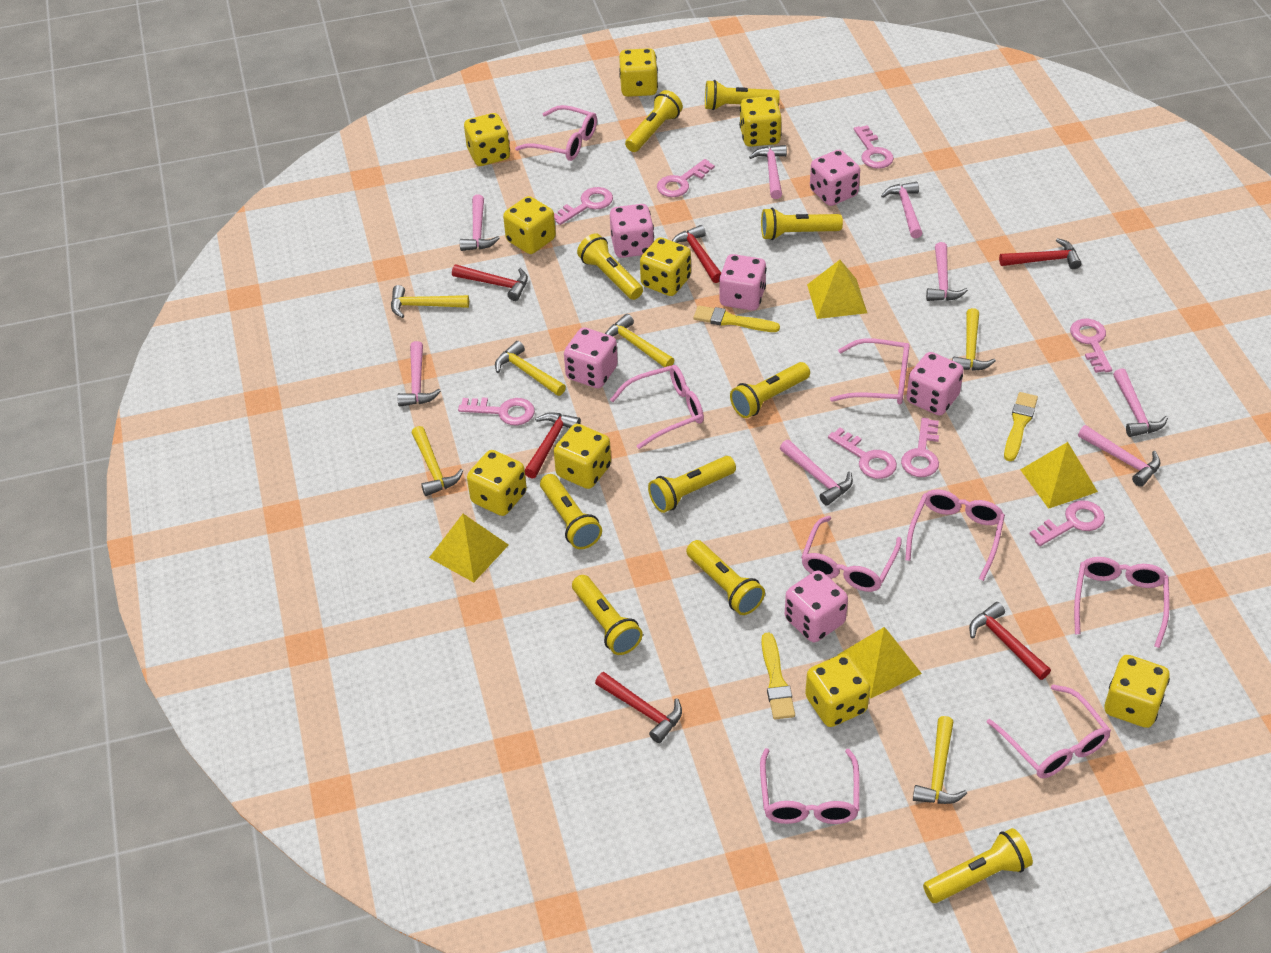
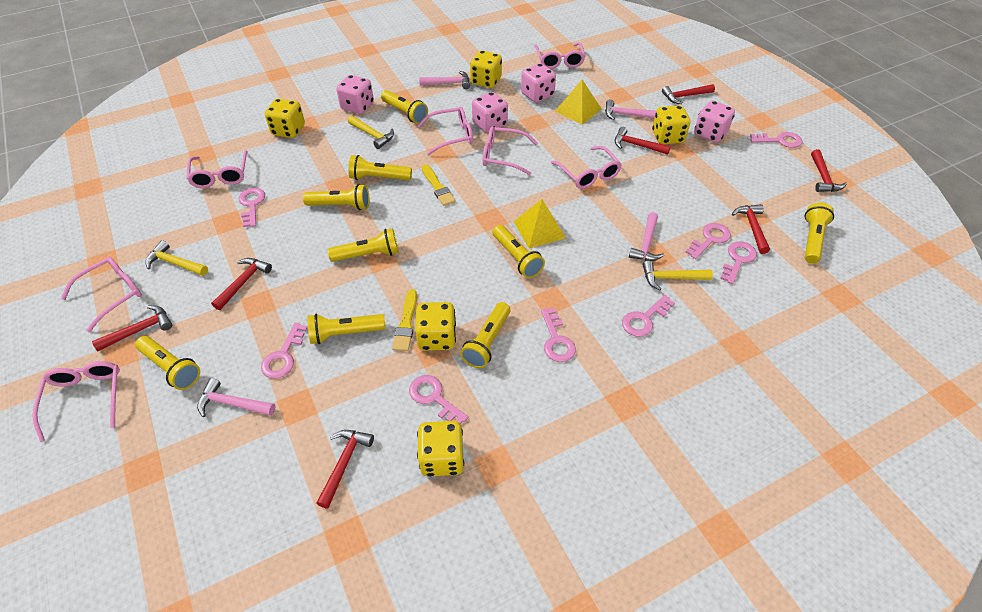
pink dice: [564,327,618,388] [610,204,654,258] [719,254,767,310] [785,570,848,642] [810,150,860,206] [906,352,964,416] = 6 -> [336,75,374,114] [472,92,508,133] [521,63,556,103] [694,101,735,143] = 4
pink glasses: [515,105,597,161] [610,365,704,449] [760,748,860,824] [801,516,902,592] [830,338,910,405] [905,490,1005,581] [987,684,1111,778] [1074,557,1170,648] = 8 -> [32,361,120,442] [61,257,142,332] [186,150,247,188] [417,106,473,155] [482,126,538,175] [535,42,585,69] [551,146,622,189] = 7
pink hammer: [397,341,441,407] [460,194,500,251] [749,145,787,199] [780,440,853,506] [881,182,922,238] [926,242,968,301] [1078,425,1160,487] [1113,368,1168,437] = 8 -> [197,378,275,417] [419,71,470,89] [605,99,656,120] [629,212,665,261] = 4
red hammer: [452,264,528,301] [525,412,581,479] [595,672,682,743] [672,225,721,283] [969,602,1051,680] [999,238,1081,269] = 6 -> [92,305,172,351] [211,258,272,310] [316,430,374,508] [615,127,671,155] [662,84,715,104] [732,204,770,254] [811,149,847,192] = 7
yellow brush: [693,306,780,332] [761,633,795,719] [1004,392,1038,461] = 3 -> [392,289,417,351] [422,164,456,206] = 2
yellow dice: [464,113,510,166] [467,450,527,516] [503,196,556,254] [554,424,611,489] [619,48,658,97] [640,237,691,296] [739,96,782,147] [805,654,870,727] [1104,655,1170,728] = 9 -> [265,98,305,138] [415,302,456,351] [417,421,464,477] [470,50,502,88] [652,105,690,144] = 5
yellow flashlight: [540,474,602,549] [572,575,643,655] [577,234,643,300] [625,90,683,152] [648,456,736,513] [686,540,765,615] [705,80,780,110] [730,362,810,418] [761,208,843,240] [923,828,1033,903] = 10 -> [135,336,200,390] [303,184,369,210] [307,314,386,344] [328,228,399,262] [348,155,412,180] [381,90,428,124] [460,302,510,368] [493,225,545,278] [805,202,834,264] = 9
yellow hammer: [391,285,469,318] [412,426,463,496] [495,341,566,396] [605,314,674,367] [913,716,967,804] [952,308,996,371] = 6 -> [145,240,208,276] [348,116,394,149] [643,261,713,291] = 3
yellow pyramid: [429,514,509,582] [807,260,867,319] [838,627,922,699] [1020,442,1098,509] = 4 -> [514,199,566,249] [555,80,601,125] = 2

